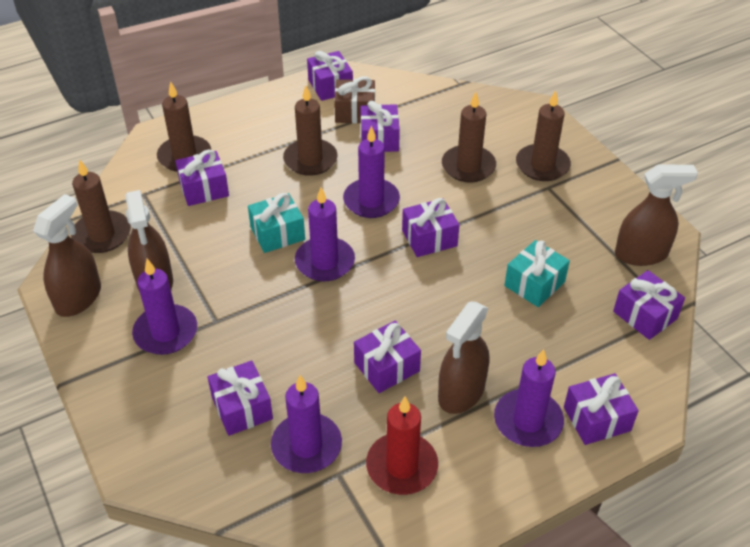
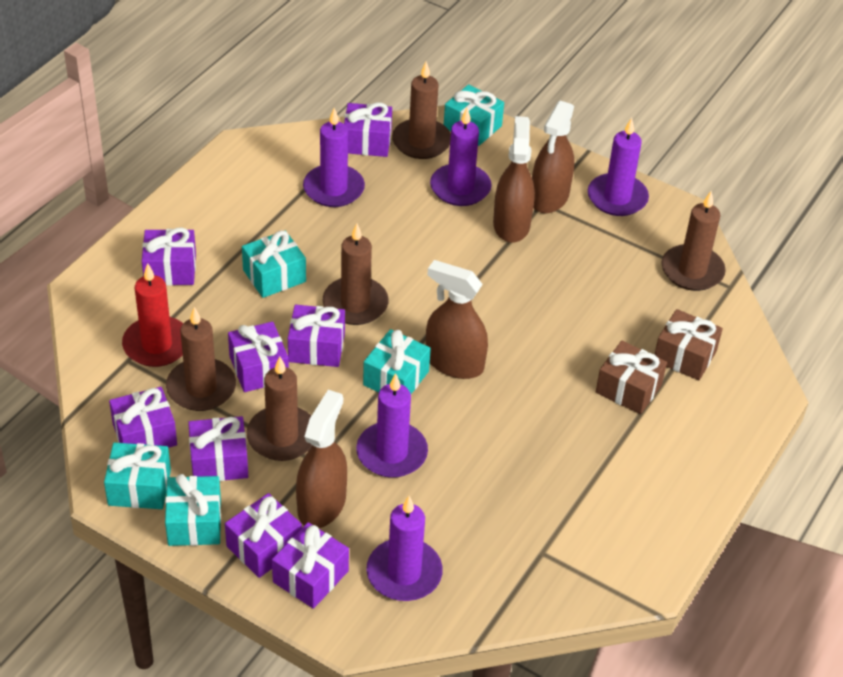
brown gift: [334,76,375,123] = 1 -> [596,341,667,414] [654,309,723,380] = 2
turquoise gift: [248,193,305,253] [504,240,570,307] = 2 -> [104,442,171,509] [165,474,221,546] [242,230,306,298] [363,329,431,394] [444,84,504,146] = 5

